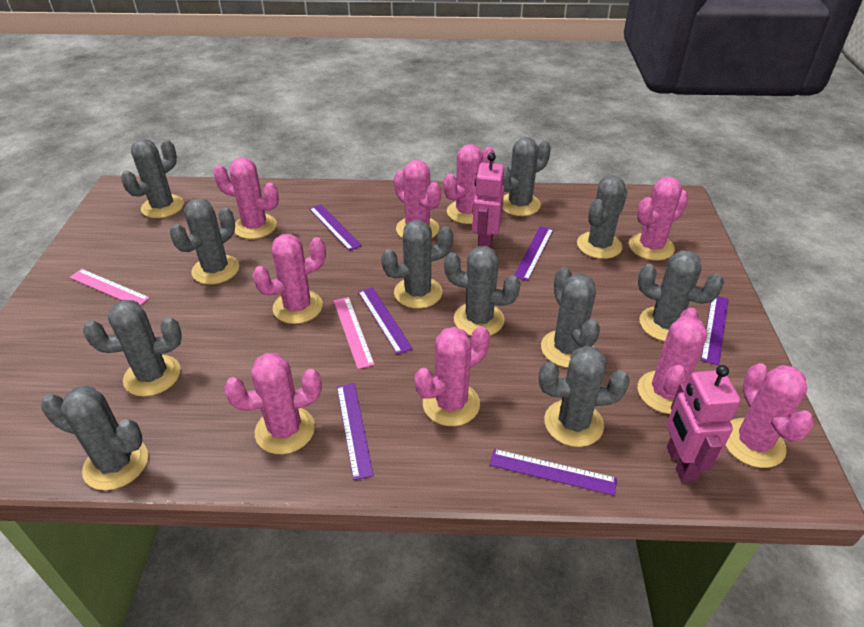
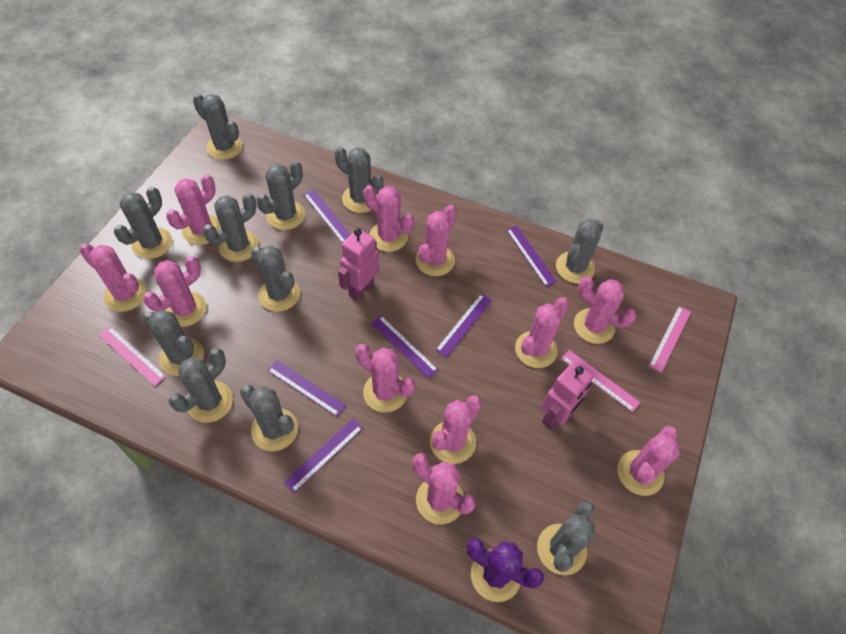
pink cactus: [213,158,279,239] [224,353,322,454] [253,234,326,324] [394,160,441,238] [415,326,490,426] [444,144,495,224] [629,177,688,261] [638,308,707,414] [725,363,814,468] = 9 -> [80,244,147,312] [143,256,207,327] [166,175,221,245] [356,344,415,413] [363,185,414,252] [413,453,476,524] [416,205,457,276] [430,395,482,464] [515,297,569,368] [574,276,636,344] [617,426,680,496] = 11
pink ruler: [69,269,150,306] [333,297,375,369] = 2 -> [99,326,166,386] [561,350,640,412] [649,306,691,373] = 3
purple cactus: none = 0 -> [467,538,544,602] = 1

